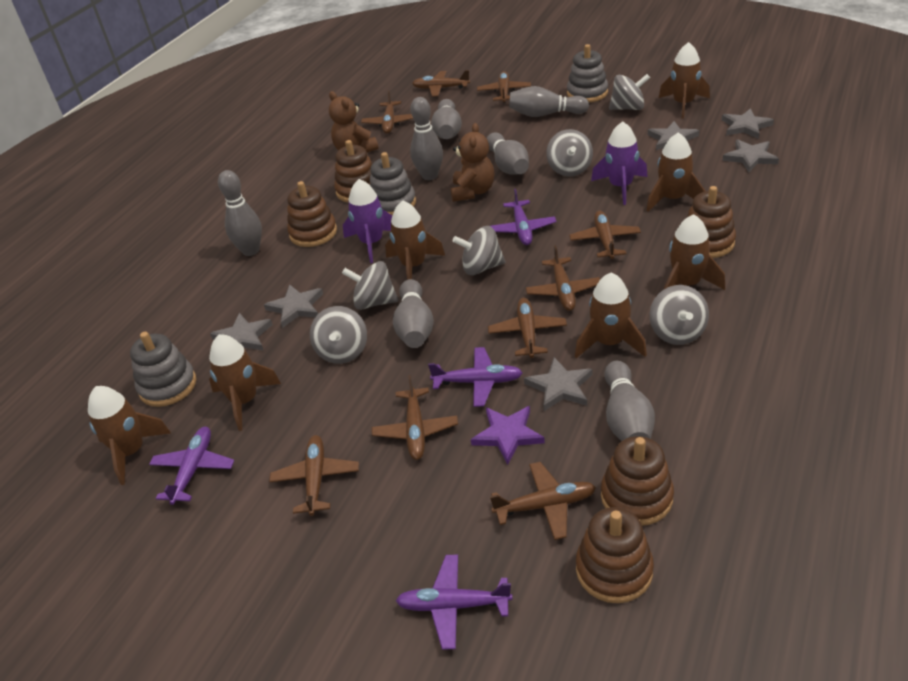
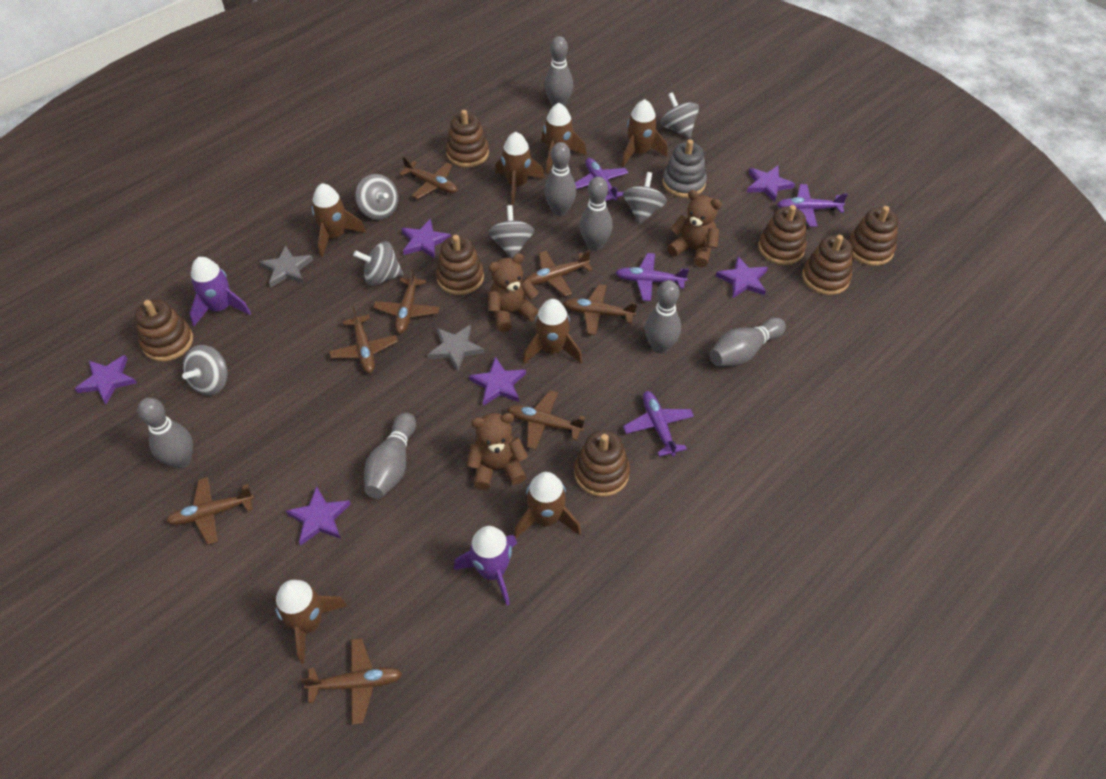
brown plane: [269,435,359,516] [361,91,413,134] [372,375,458,460] [412,70,470,96] [477,71,531,103] [488,298,567,358] [490,462,596,540] [526,245,600,311] [569,211,641,259] = 9 -> [166,477,254,545] [301,638,402,725] [329,307,398,373] [373,268,440,334] [399,156,458,199] [507,390,585,450] [526,250,593,296] [563,284,637,335] = 8
brown stacking toy: [287,181,337,247] [334,140,372,203] [576,507,654,603] [601,436,674,526] [686,186,736,258] = 5 -> [135,299,193,361] [436,235,484,295] [446,110,489,167] [574,430,630,497] [758,205,807,265] [802,235,853,295] [848,206,898,266] = 7
brown teddy bear: [329,91,379,153] [451,123,495,202] = 2 -> [467,413,528,490] [488,253,539,332] [667,190,722,267] = 3
grey stacking toy: [130,332,196,407] [370,152,416,215] [567,44,608,102] = 3 -> [662,139,707,198] = 1
grey star: [210,313,273,351] [264,284,323,328] [524,357,592,411] [648,121,700,150] [722,108,774,139] [722,140,779,172] = 6 -> [259,246,313,287] [428,325,484,372] = 2
purple star: [471,406,545,465] = 1 -> [75,355,137,404] [286,486,351,546] [401,219,451,259] [469,357,526,406] [716,256,768,298] [747,166,795,202] = 6

